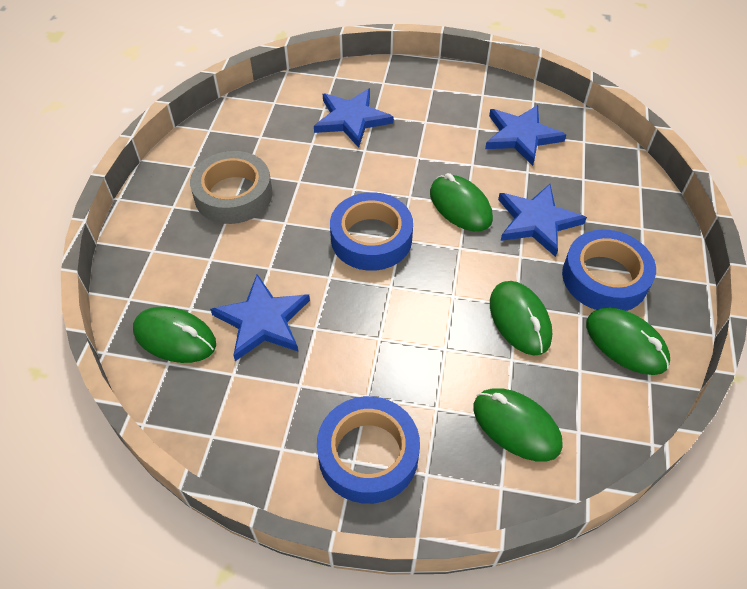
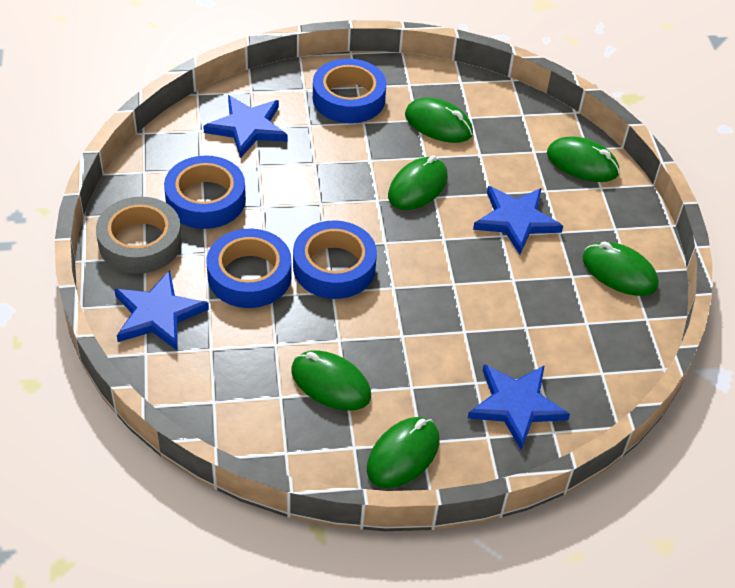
blue tape: [317,396,420,504] [330,192,413,271] [562,230,656,311] = 3 -> [164,155,246,229] [207,229,292,308] [293,220,377,299] [313,58,386,123] = 4
green mouse: [133,307,216,363] [430,173,493,231] [473,388,563,462] [490,281,552,355] [586,307,670,375] = 5 -> [291,350,371,411] [367,417,439,488] [388,155,448,210] [405,97,473,143] [547,136,620,182] [582,242,659,296] = 6

